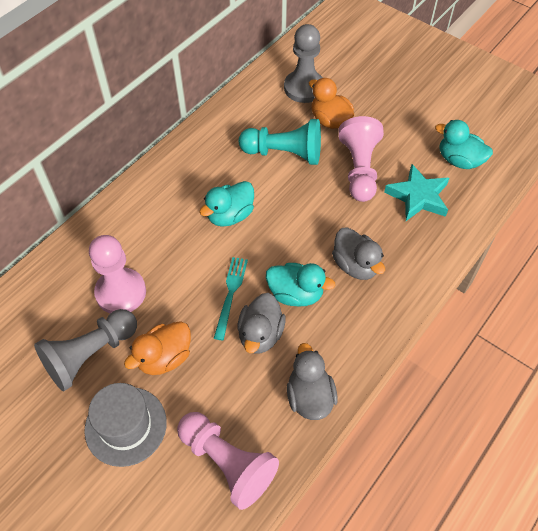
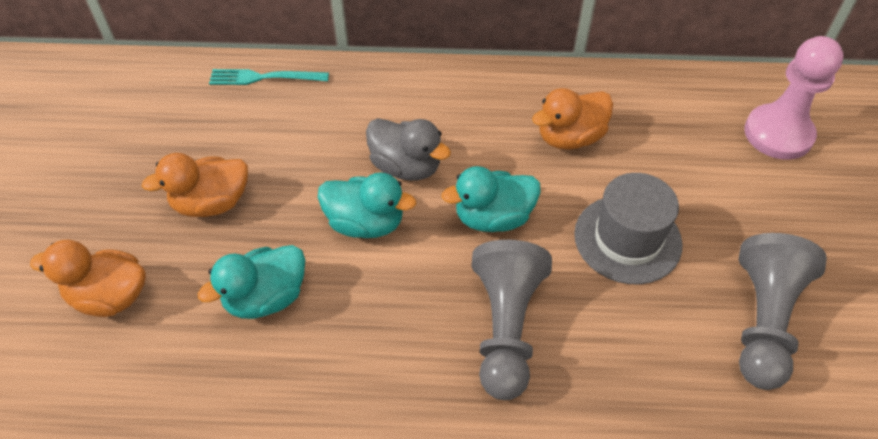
grey duck: [237,293,286,354] [287,343,338,420] [332,227,385,280] = 3 -> [366,118,451,181] = 1
orange duck: [124,321,191,375] [309,78,354,129] = 2 -> [30,240,146,317] [142,153,248,217] [532,88,613,150] = 3
pink pawn: [89,235,146,314] [177,412,279,510] [338,116,384,202] = 3 -> [745,36,844,160] = 1
turquoise pawn: [239,119,321,165] = 1 -> none = 0
turquoise star: [384,164,449,221] = 1 -> none = 0

